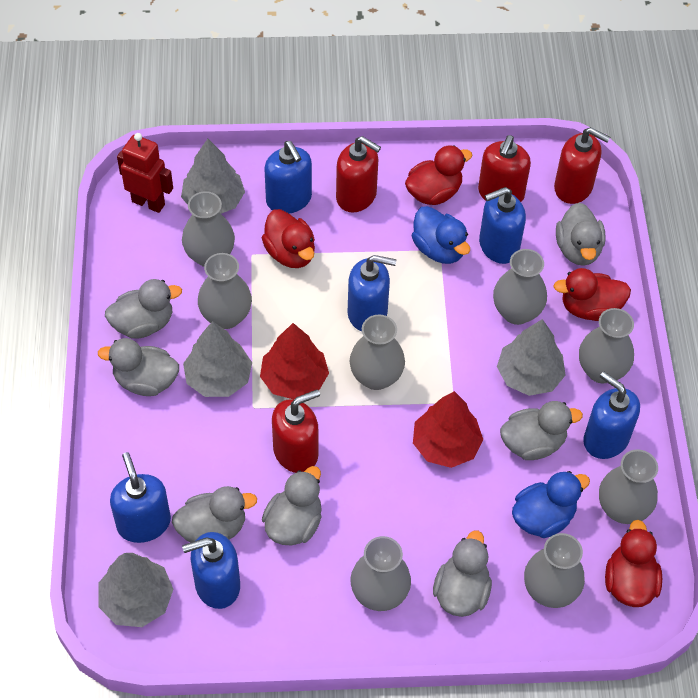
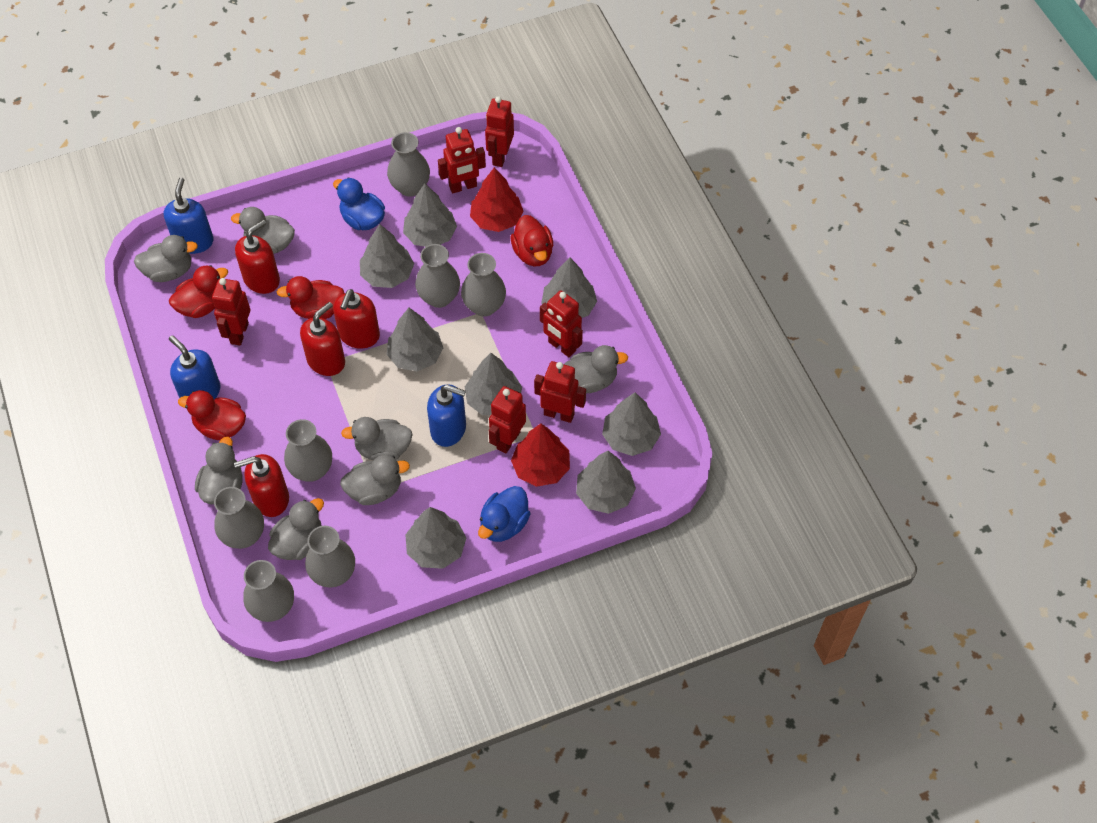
blue soap dispenser: [110,452,171,543] [182,532,240,609] [264,141,312,214] [347,255,396,331] [479,187,526,264] [583,372,640,459] = 6 -> [164,177,213,254] [169,335,220,400] [427,384,466,447] = 3
grey tree: [99,553,173,627] [181,139,245,213] [183,321,252,397] [497,319,565,396] = 4 -> [360,224,414,288] [387,308,443,371] [403,184,457,247] [405,507,466,569] [465,353,522,415] [541,258,597,318] [576,451,636,514] [602,392,661,456] = 8
grey vase: [182,191,235,267] [198,253,252,329] [350,315,405,390] [350,536,411,611] [493,249,547,325] [524,533,585,608] [579,308,634,384] [599,449,658,524] = 8 -> [214,487,264,549] [243,560,294,622] [284,419,332,482] [305,526,355,588] [387,132,430,197] [415,244,460,308] [461,253,506,317] = 7
red robot: [117,133,173,213] = 1 -> [212,278,250,346] [438,127,486,193] [485,96,514,167] [489,386,526,454] [534,361,586,423] [540,290,583,357] = 6

